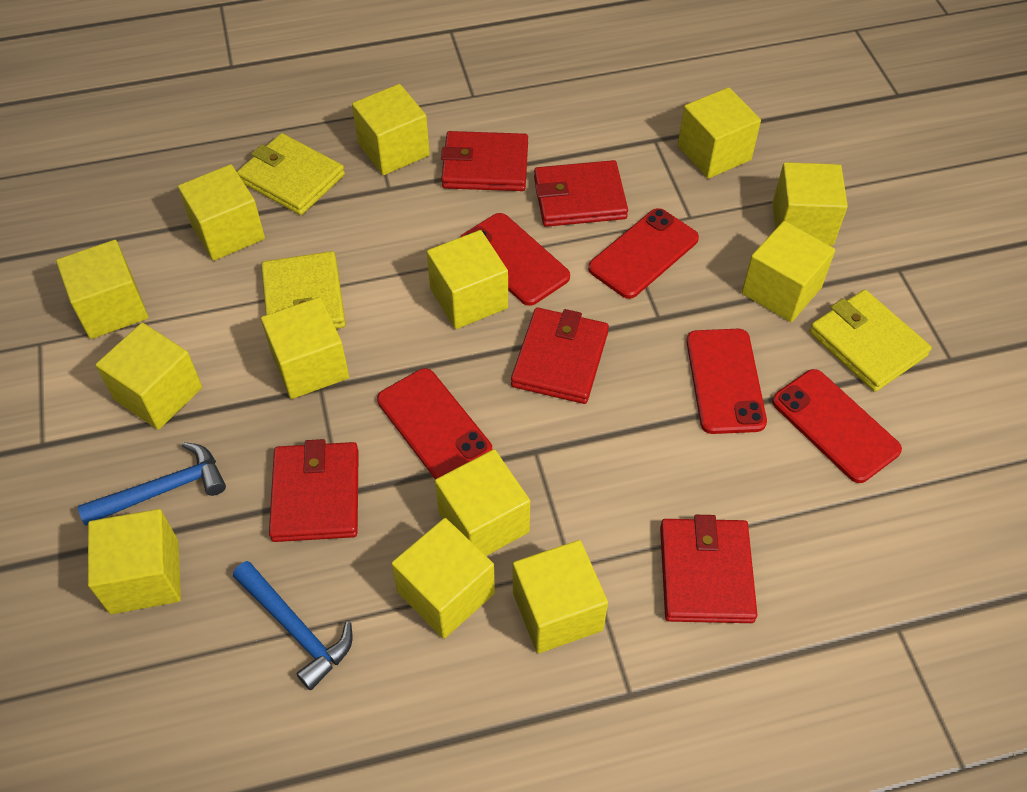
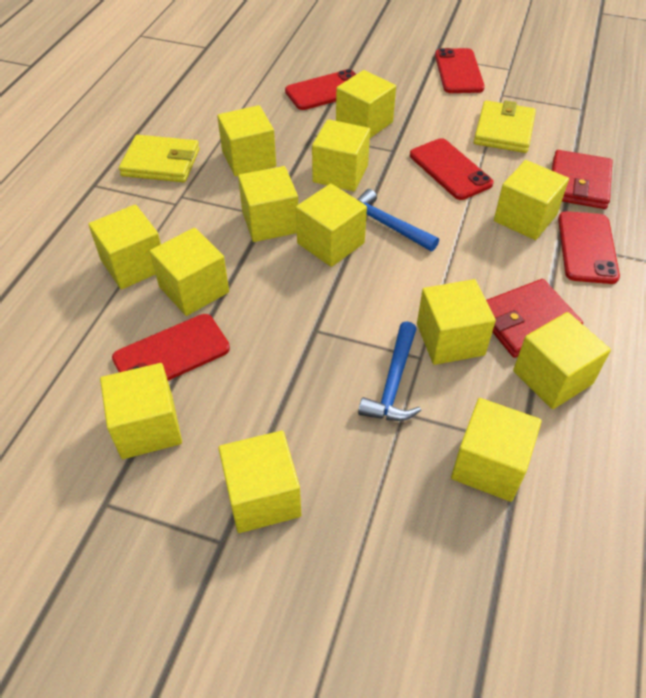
red wallet: [269,439,359,542] [441,131,528,191] [511,308,609,404] [534,160,628,227] [660,515,757,623] = 5 -> [486,279,583,358] [552,150,613,209] = 2
yellow wallet: [237,133,345,215] [261,251,346,329] [809,290,932,392] = 3 -> [119,135,200,183] [474,100,536,153] = 2

